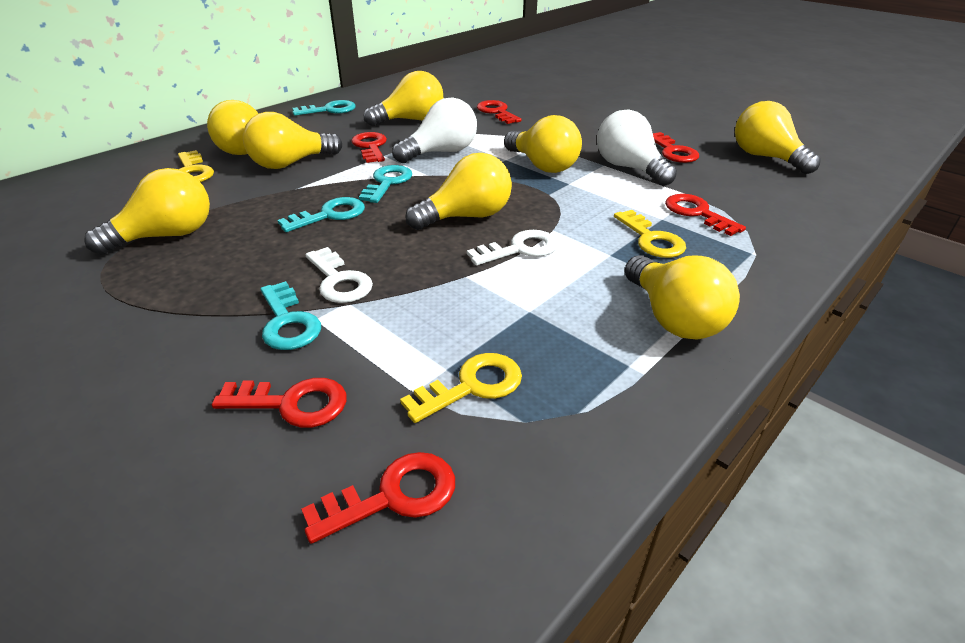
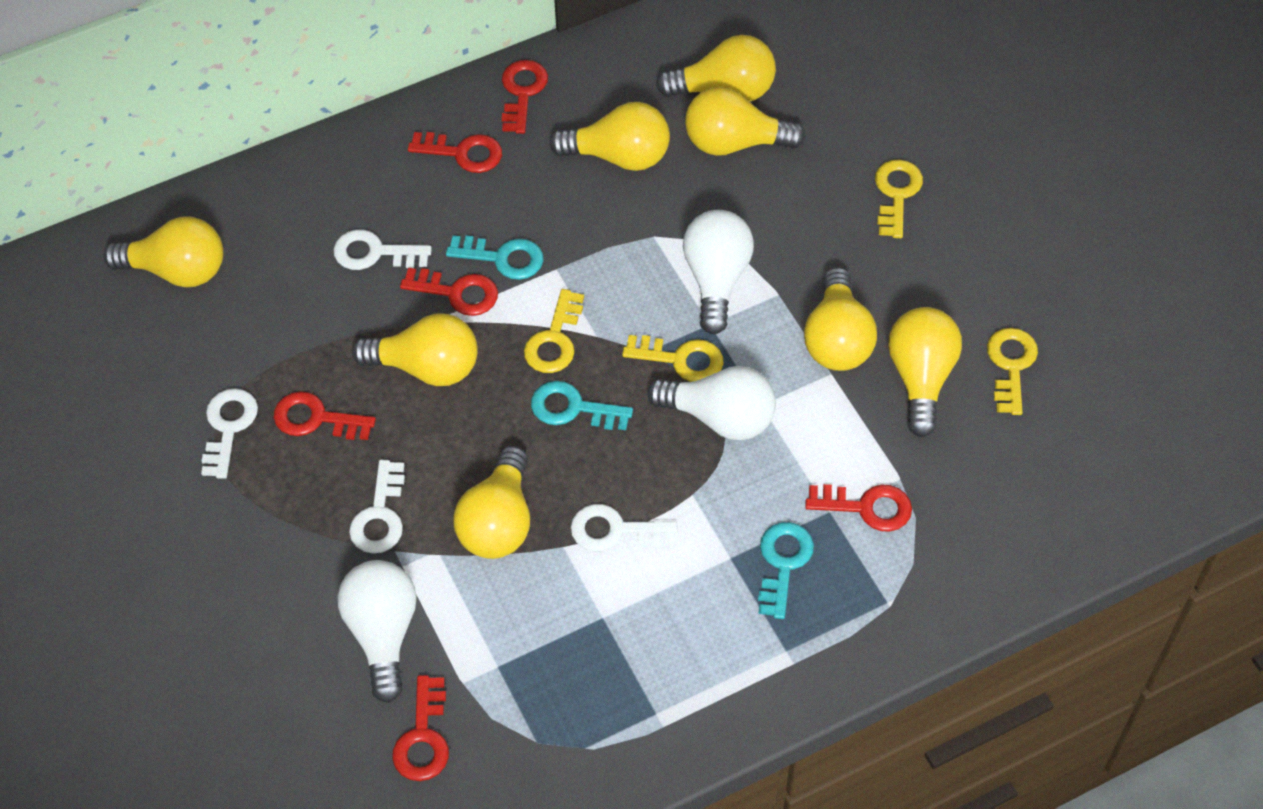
turquoise key: [260,281,321,350] [277,197,365,232] [292,100,356,116] [359,165,412,203] = 4 -> [446,235,543,280] [531,381,633,430] [758,522,814,619] = 3
white key: [305,247,373,303] [467,230,558,265] = 2 -> [201,388,258,479] [333,229,432,270] [349,460,405,554] [571,504,677,551] = 4
white light bulb: [392,97,477,163] [597,109,677,186] = 2 -> [338,560,417,703] [648,366,776,440] [683,210,754,334] = 3
yellow key: [178,150,214,182] [400,353,522,423] [614,210,686,258] = 3 -> [524,289,584,373] [622,335,723,382] [875,159,923,238] [987,328,1038,415] = 4

